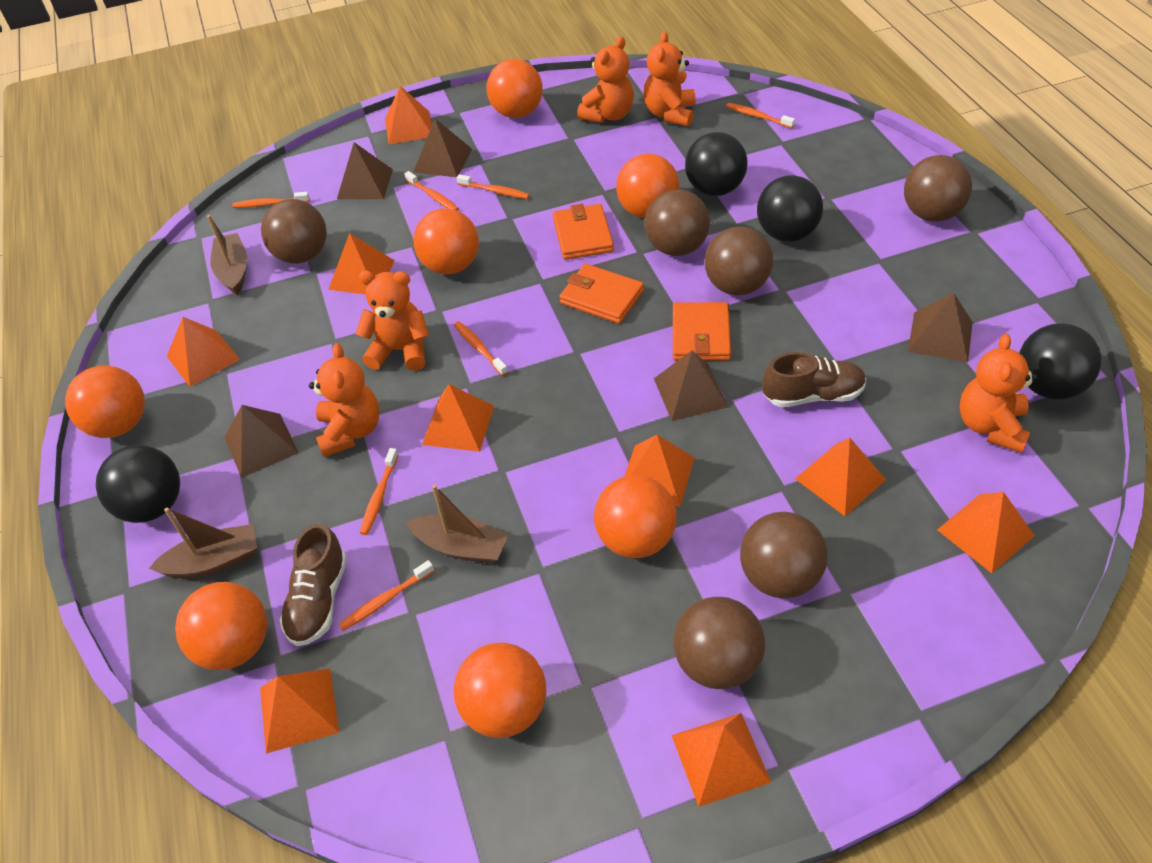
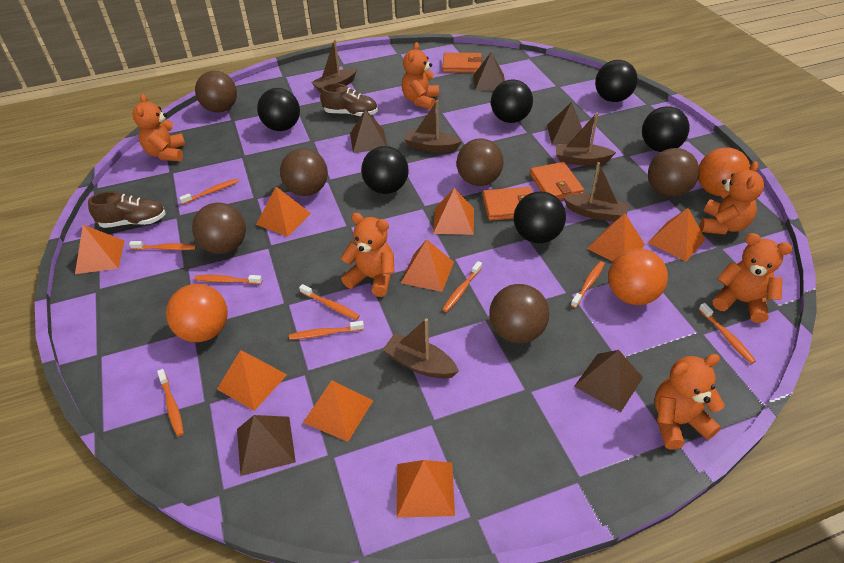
black ball: [96,445,180,523] [685,132,748,196] [757,175,823,242] [1019,323,1102,399] = 4 -> [257,88,300,131] [361,146,409,194] [491,79,533,123] [514,192,566,243] [595,60,638,102] [642,106,689,152] = 6
brown boat: [149,508,257,578] [207,215,247,295] [406,484,509,564] = 3 -> [311,39,357,92] [383,318,459,379] [404,100,462,152] [556,112,616,165] [563,162,629,222] = 5
orange ball: [65,365,145,438] [175,582,267,670] [413,209,479,274] [454,643,546,738] [486,59,543,118] [594,475,677,558] [616,154,679,218] = 7 -> [166,284,228,342] [608,248,668,305] [698,147,751,196] = 3
orange teddy bear: [309,343,380,457] [355,270,429,371] [577,37,634,123] [643,32,696,126] [959,334,1038,453] = 5 -> [133,94,186,161] [341,213,394,297] [402,42,439,110] [655,354,725,449] [700,161,764,234] [713,233,793,323] = 6
orange toothbrush: [232,192,310,208] [338,560,434,631] [360,448,399,535] [405,171,459,211] [454,321,508,376] [457,174,530,199] [726,103,795,128] = 7 -> [129,241,197,250] [157,369,184,436] [179,179,239,204] [194,275,262,284] [289,321,364,340] [299,284,360,320] [442,261,482,312] [571,261,605,308] [699,303,756,364] = 9

